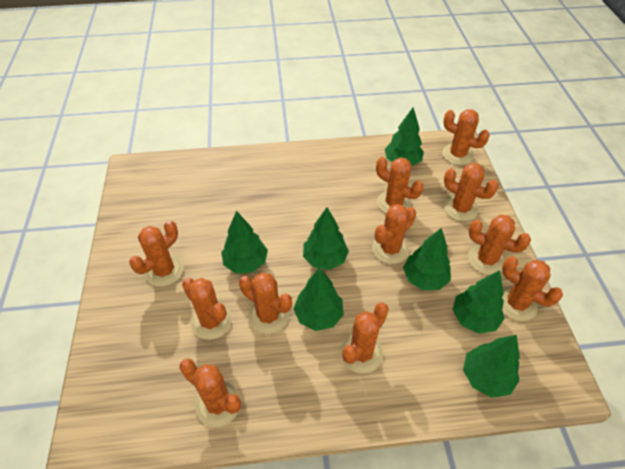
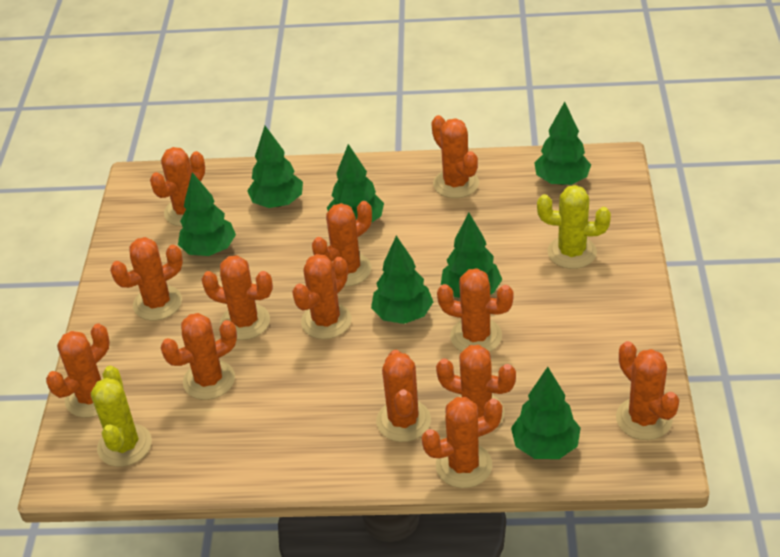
orange cactus: [129,220,184,287] [179,358,241,427] [182,278,232,340] [239,273,292,334] [340,303,389,373] [372,204,416,264] [376,157,424,213] [442,109,490,165] [444,163,499,221] [468,215,531,275] [502,256,563,321] = 11 -> [46,324,109,418] [110,237,183,320] [150,147,205,226] [161,313,237,400] [201,255,273,340] [292,254,351,339] [312,201,372,286] [376,350,431,442] [422,397,502,488] [431,115,479,198] [436,345,516,426] [437,268,514,352] [616,341,679,440] = 13
yellow cactus: none = 0 -> [91,365,152,467] [537,185,611,269] = 2

